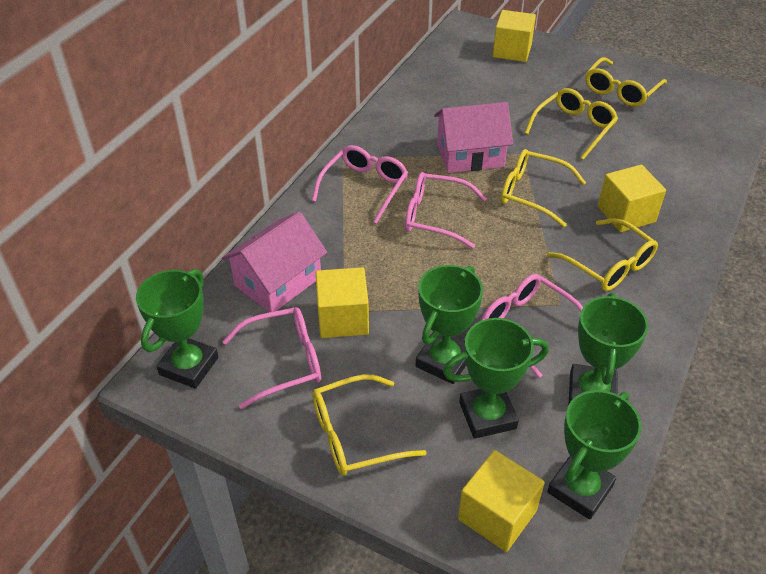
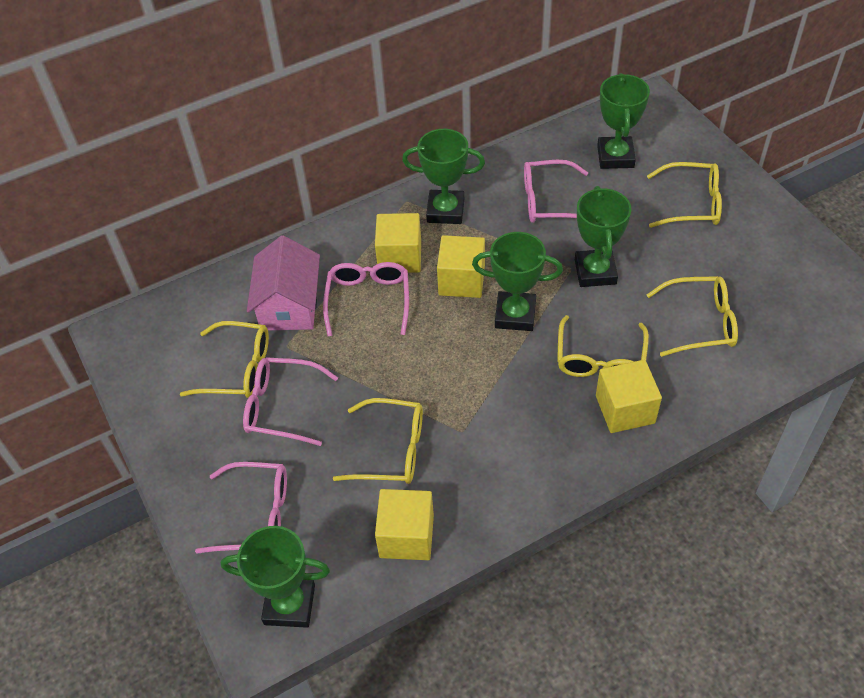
pink house: [222,212,327,312] [434,102,513,173] = 2 -> [247,235,320,330] = 1

